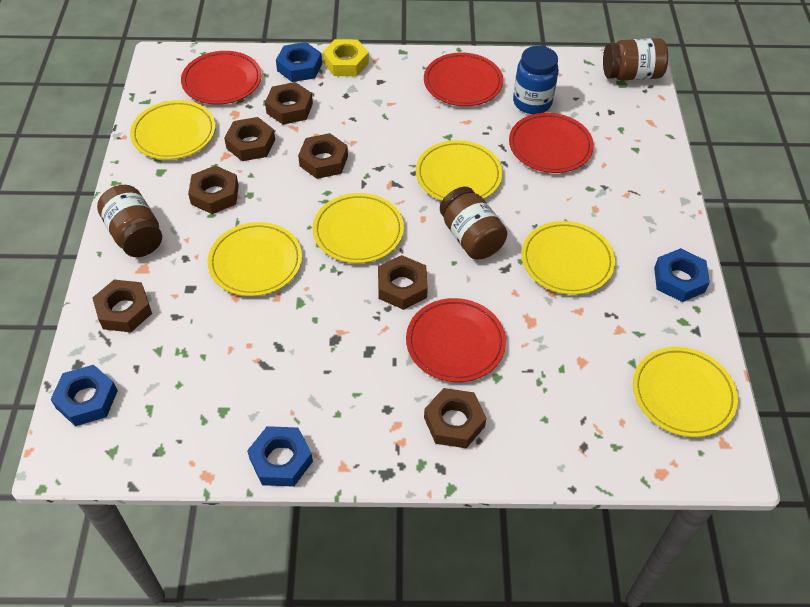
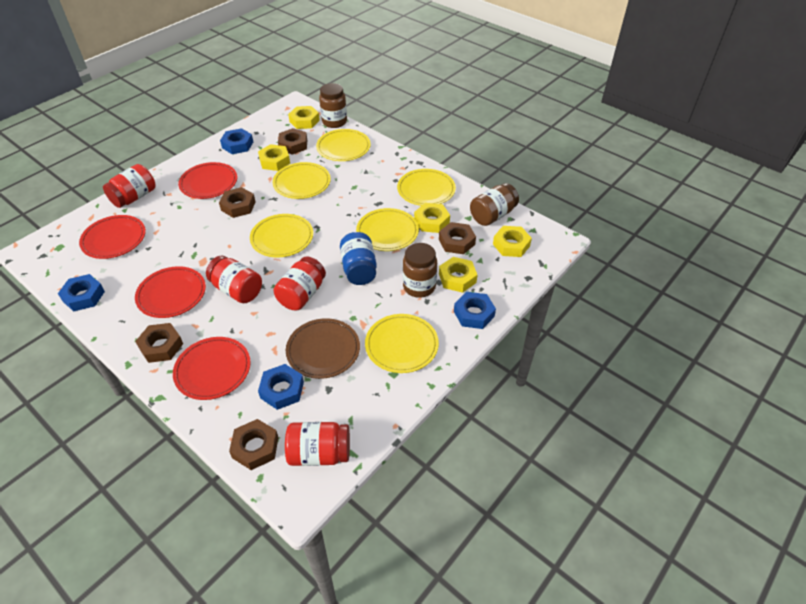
brown nut: [92,280,152,332] [188,165,239,214] [224,117,275,161] [265,82,313,125] [298,133,348,179] [378,255,428,310] [424,388,486,448] = 7 -> [135,323,183,363] [219,187,256,218] [229,419,279,470] [278,128,307,155] [439,222,476,254] = 5
brown plate: none = 0 -> [286,318,360,379] = 1
red jar: none = 0 -> [103,164,156,208] [206,256,262,303] [273,256,326,310] [285,422,350,466] = 4
yellow nut: [323,39,369,76] = 1 -> [258,144,290,171] [288,106,320,129] [414,203,450,233] [439,257,477,293] [493,226,532,257] = 5

